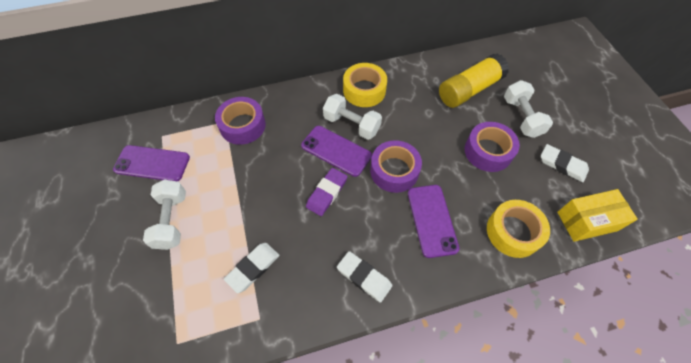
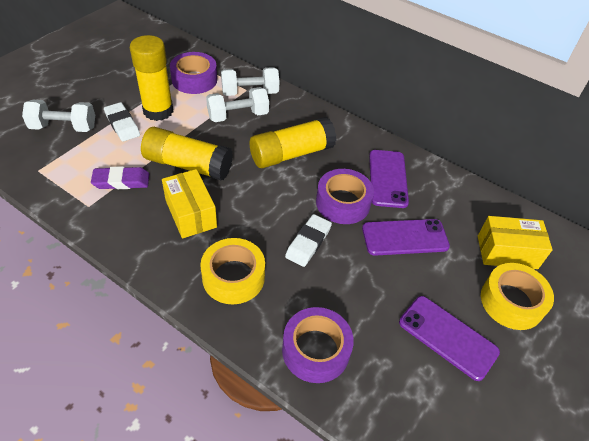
white eraser: [224,243,279,293] [337,251,392,303] [541,144,589,182] = 3 -> [104,102,140,142] [285,214,332,267] = 2
yellow box: [557,189,638,242] = 1 -> [162,169,217,239] [478,216,553,269] = 2
yellow glue stick: [439,53,509,108] = 1 -> [130,35,173,121] [141,127,233,181] [250,117,337,168] = 3

